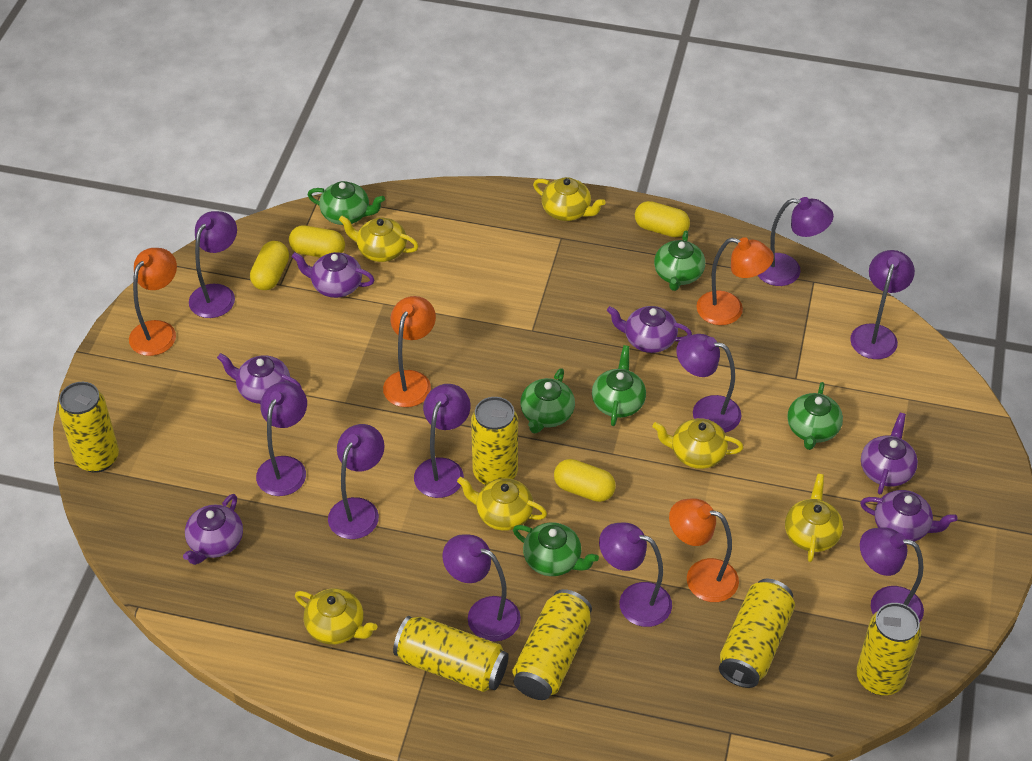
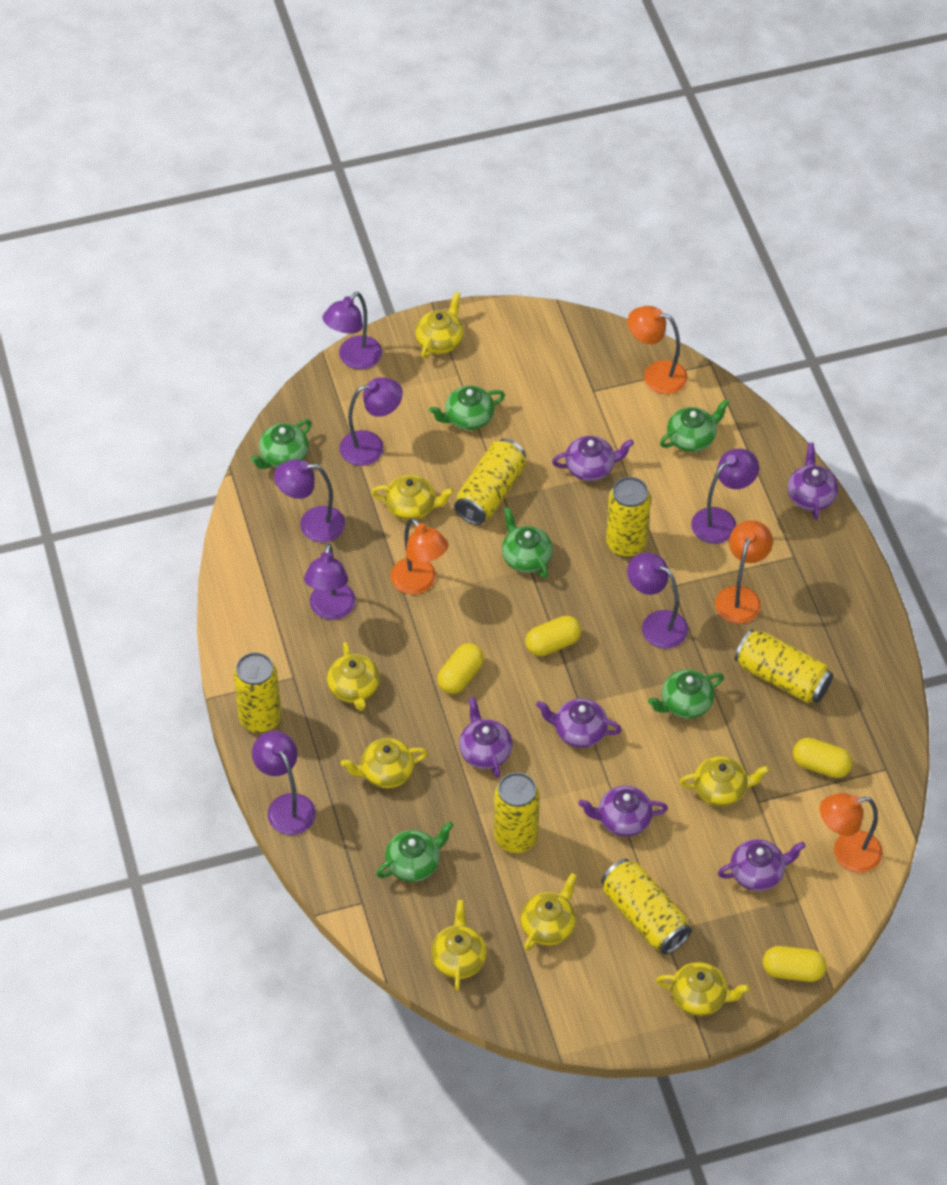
purple lamp: [189,211,237,318] [256,382,307,496] [328,424,384,539] [414,384,470,498] [443,534,521,642] [599,523,672,627] [676,334,741,433] [757,197,834,286] [850,250,915,359] [860,528,924,622] = 10 -> [252,731,316,835] [274,459,345,543] [304,543,356,620] [322,292,382,369] [339,377,403,466] [627,553,688,648] [691,449,759,544] = 7
yellow teapot: [295,588,378,645] [339,216,419,262] [457,477,547,531] [533,177,606,221] [652,418,743,469] [785,474,843,562] = 6 -> [327,642,380,711] [341,738,428,788] [371,475,454,520] [415,292,464,359] [431,900,487,991] [521,873,577,951] [656,962,750,1016] [679,756,770,806] = 8

